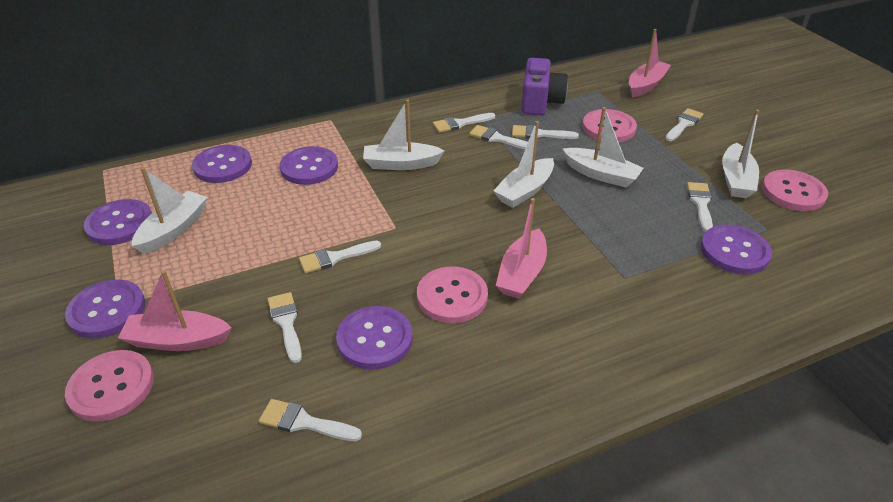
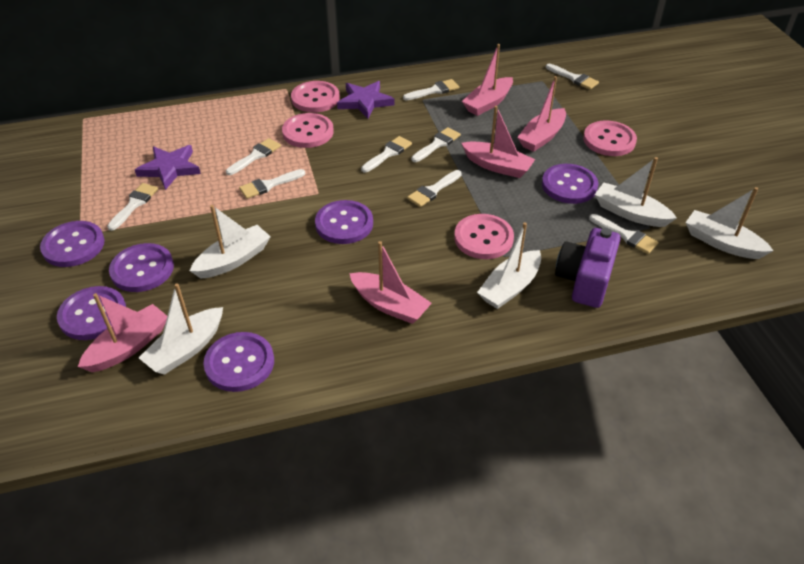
pink boat: [118,270,232,351] [496,198,547,299] [629,29,671,97] = 3 -> [78,293,167,372] [349,241,432,324] [462,44,513,116] [462,106,535,178] [517,76,566,152] = 5
purple star: none = 0 -> [135,145,201,190] [337,81,394,119] = 2
white brush: [259,399,362,441] [268,292,302,363] [299,241,381,273] [433,113,495,133] [469,125,528,149] [512,125,579,139] [665,108,703,141] [687,182,713,232] = 8 -> [107,183,158,231] [226,138,281,175] [239,169,305,199] [361,136,412,172] [403,79,459,100] [407,170,462,207] [411,127,461,162] [546,64,599,90] [589,214,659,254] = 9

